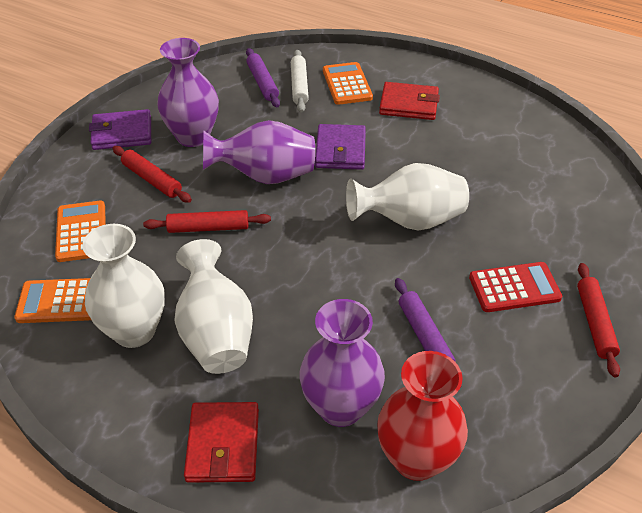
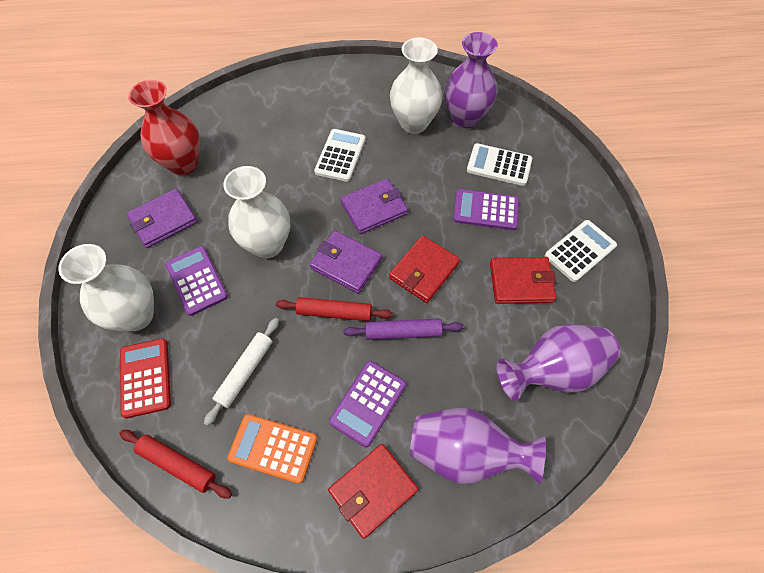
orange calculator: [14,278,91,323] [55,201,105,262] [323,62,373,105] = 3 -> [227,414,317,484] = 1
purple calculator: none = 0 -> [165,246,228,316] [329,361,406,447] [453,189,519,230] = 3
purple rolling pin: [246,48,280,107] [395,278,461,388] = 2 -> [344,319,464,340] = 1
purple wallet: [89,109,151,150] [315,124,366,170] = 2 -> [126,189,197,248] [310,231,382,294] [340,178,408,234] = 3
red rolling pin: [113,146,192,203] [143,210,271,233] [577,263,620,377] = 3 -> [120,430,232,498] [276,297,393,321] = 2
red wallet: [184,402,259,483] [379,82,440,120] = 2 -> [328,444,419,539] [389,235,460,303] [490,257,556,304] = 3
white calculator: none = 0 -> [314,129,366,182] [467,143,532,186] [545,220,617,282] = 3

